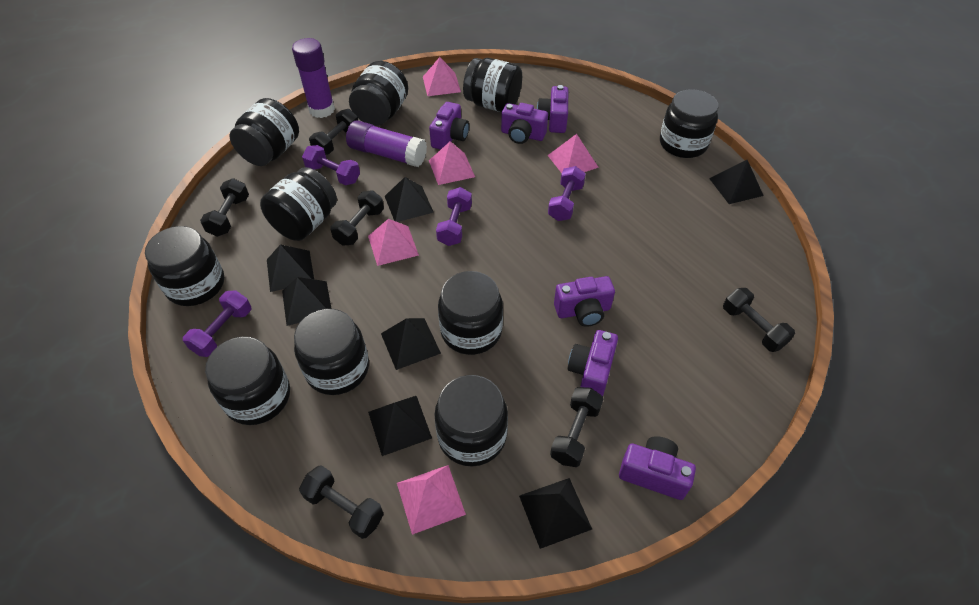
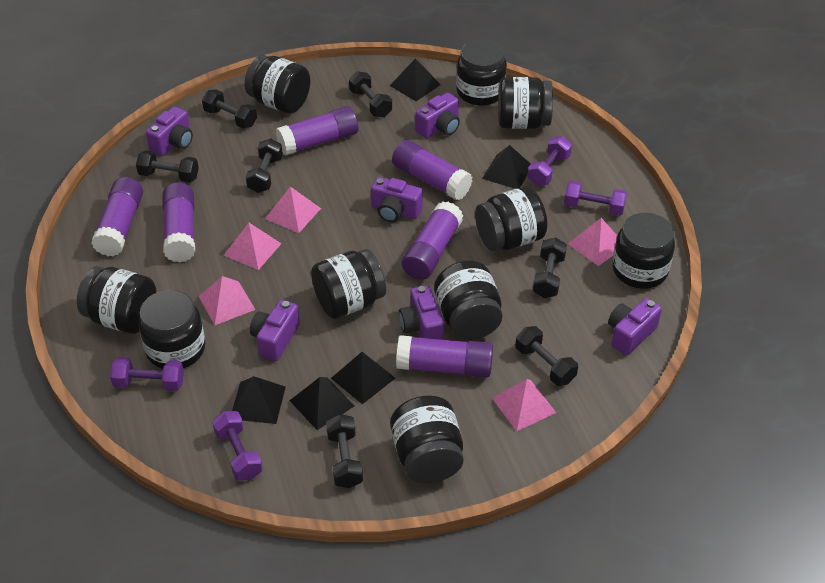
black dumbbell: [200,178,249,237] [299,465,384,539] [309,109,358,155] [330,190,384,246] [550,387,604,467] [723,288,795,352] = 6 -> [136,150,199,183] [202,90,257,128] [246,138,283,193] [326,414,363,488] [349,71,392,117] [515,326,578,386] [533,237,567,298] = 7
black pyramid: [267,244,314,292] [282,277,332,326] [368,396,432,456] [381,318,441,370] [385,177,434,222] [519,478,592,549] [709,160,764,204] = 7 -> [232,376,286,424] [290,377,354,430] [331,352,395,404] [390,58,441,101] [482,145,530,189] = 5
purple glue stick: [292,38,335,118] [346,120,427,167] = 2 -> [91,177,143,257] [162,183,195,263] [276,106,358,156] [392,140,472,200] [396,335,493,378] [402,202,463,280] = 6

